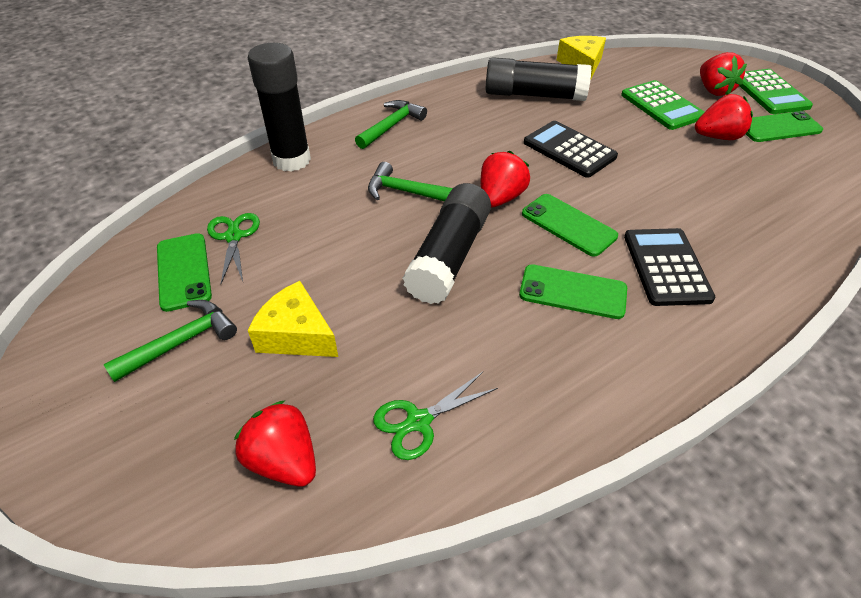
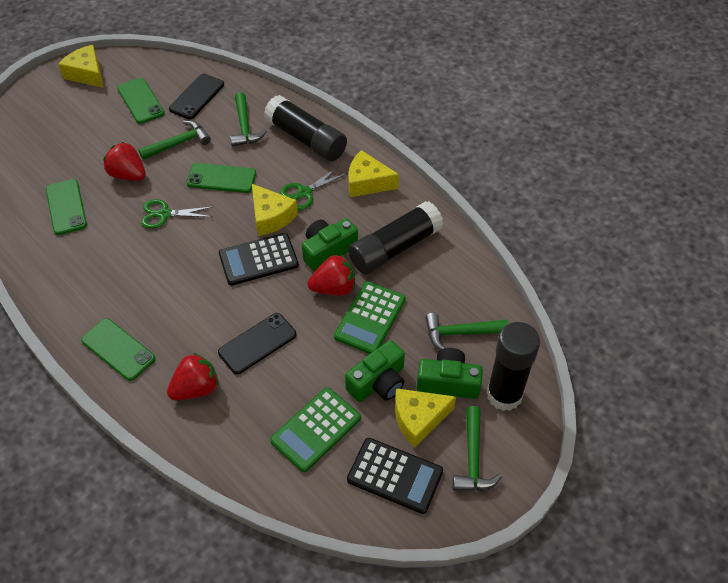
black phone: none = 0 -> [169,74,224,119] [218,313,296,374] = 2
green camera: none = 0 -> [302,218,358,271] [345,340,405,402] [416,348,483,399] = 3
green hammer: [104,300,237,382] [355,100,427,149] [368,162,453,201] = 3 -> [138,120,211,160] [230,92,267,147] [425,313,509,350] [453,406,502,491] = 4
red strawberry: [234,400,316,487] [481,151,530,207] [695,94,753,140] [700,52,747,96] = 4 -> [103,142,146,181] [167,353,219,400] [307,255,355,296] = 3
yellow cheese: [248,281,338,357] [557,36,606,81] = 2 -> [58,45,104,88] [252,184,298,236] [348,150,399,197] [395,388,456,448] = 4

